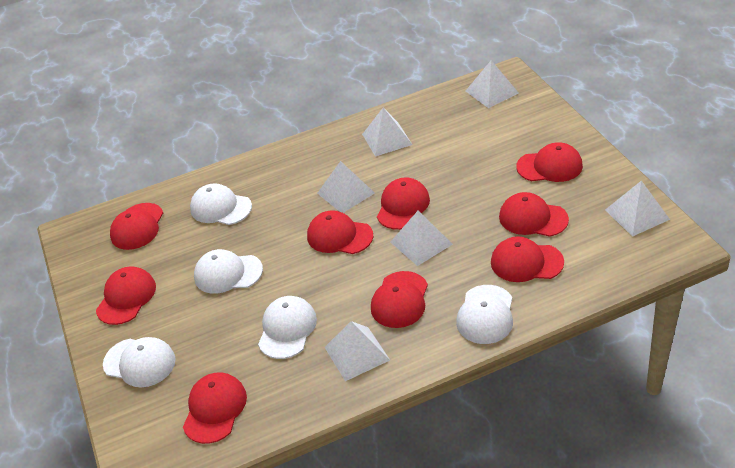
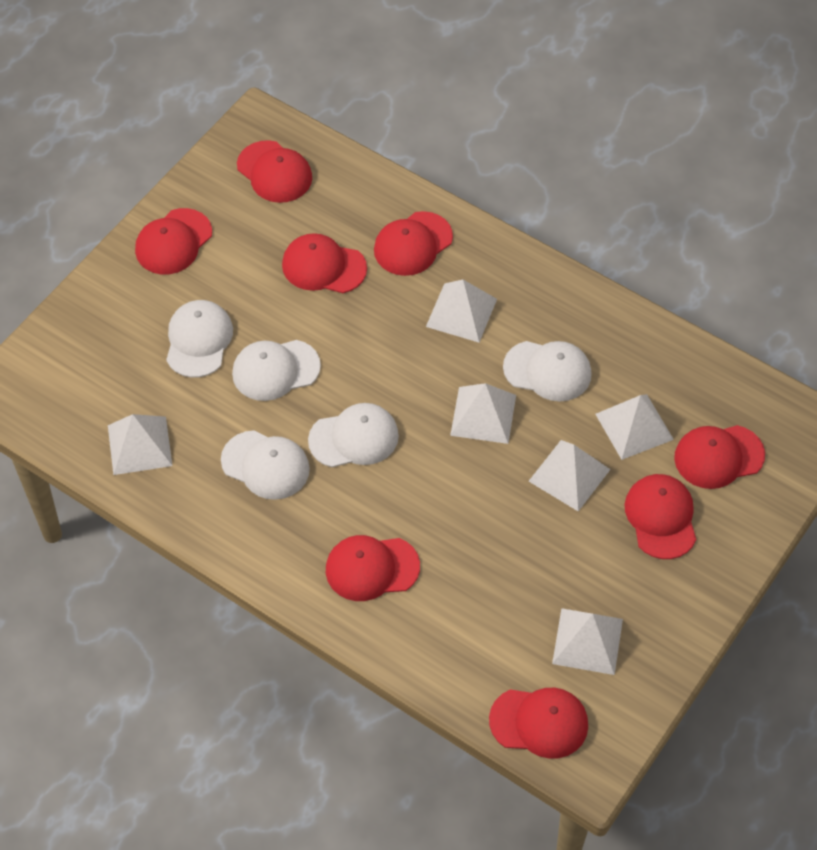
red cap: [96,266,156,325] [110,203,163,250] [183,373,247,444] [307,210,373,254] [371,271,428,328] [377,177,430,230] [491,236,564,282] [499,192,569,237] [516,142,583,182] = 9 -> [135,208,212,274] [237,140,312,203] [282,233,367,293] [326,535,420,601] [374,211,453,276] [489,688,588,759] [625,474,696,559] [674,425,765,489] = 8

